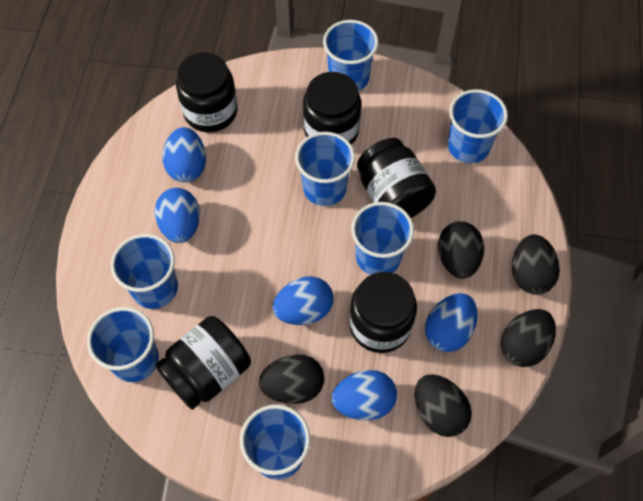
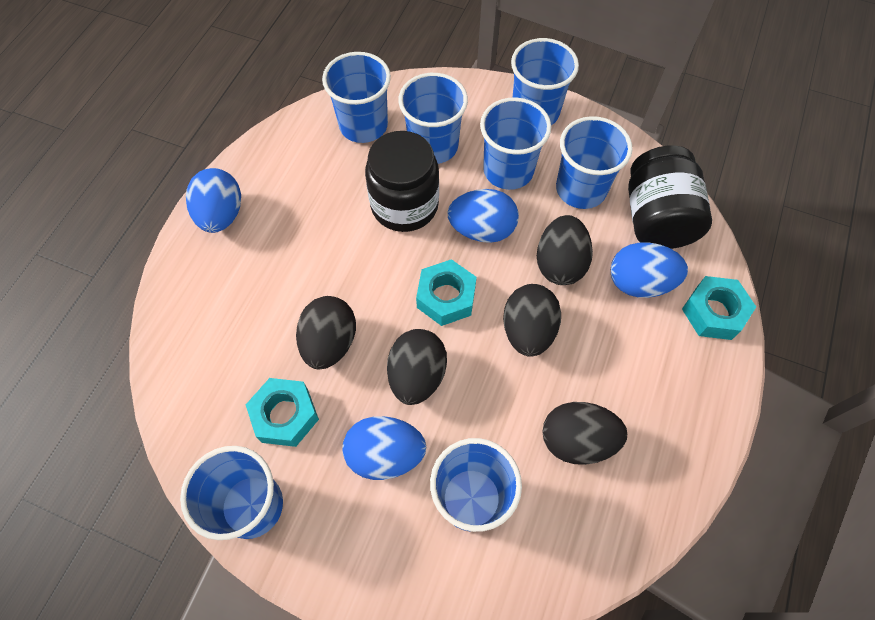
black jar: [156,316,251,410] [176,52,238,132] [303,72,361,145] [349,272,417,353] [357,138,436,218] = 5 -> [365,131,439,232] [628,146,712,249] = 2
blue egg: [155,188,200,243] [163,127,206,182] [272,276,334,325] [332,370,397,420] [425,293,477,352] = 5 -> [186,168,241,233] [342,416,426,480] [447,189,519,243] [611,242,688,298] = 4
turquoise nut: none = 0 -> [246,378,319,447] [416,259,477,326] [682,276,756,340] = 3

